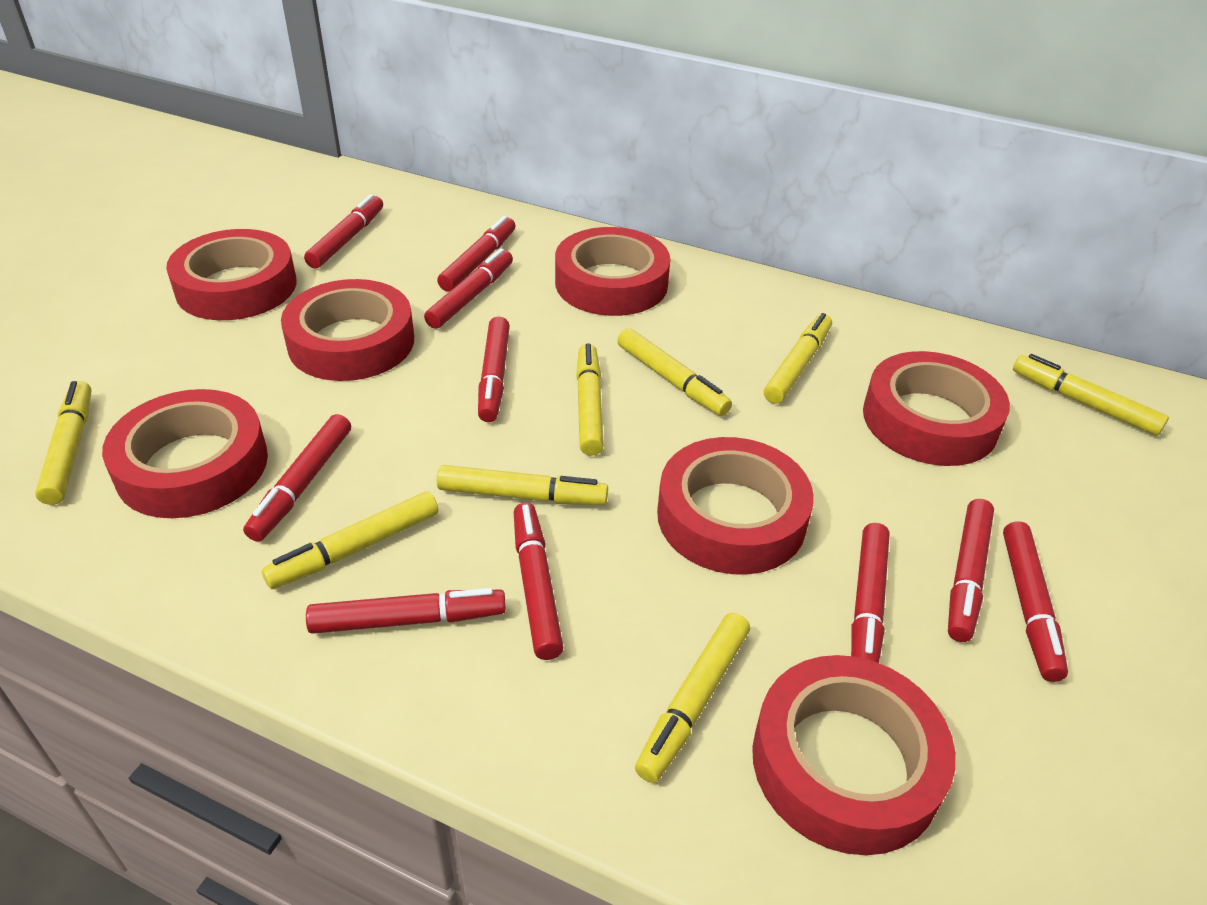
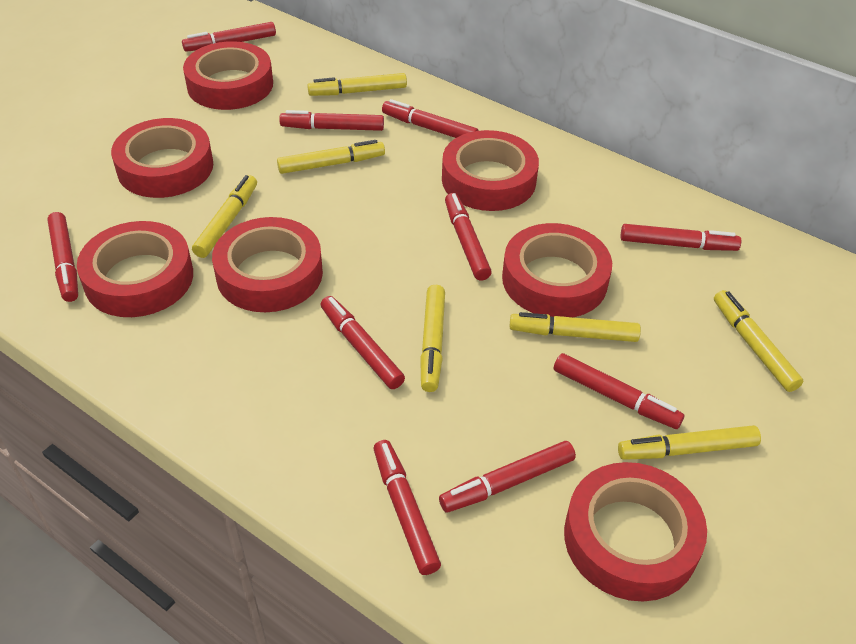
yellow marker: [35,381,91,505] [262,491,438,589] [437,465,608,505] [576,344,604,456] [617,328,732,416] [635,613,750,783] [764,313,832,404] [1013,354,1169,436] = 8 -> [192,175,257,258] [277,140,385,174] [307,73,407,96] [420,285,445,392] [510,312,641,342] [618,425,761,460] [714,290,803,392] = 7

